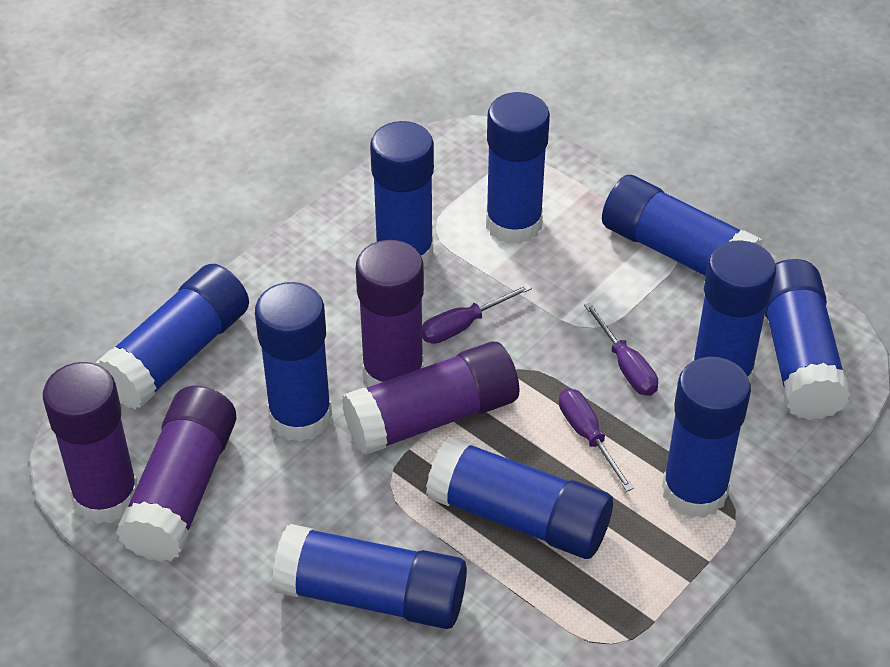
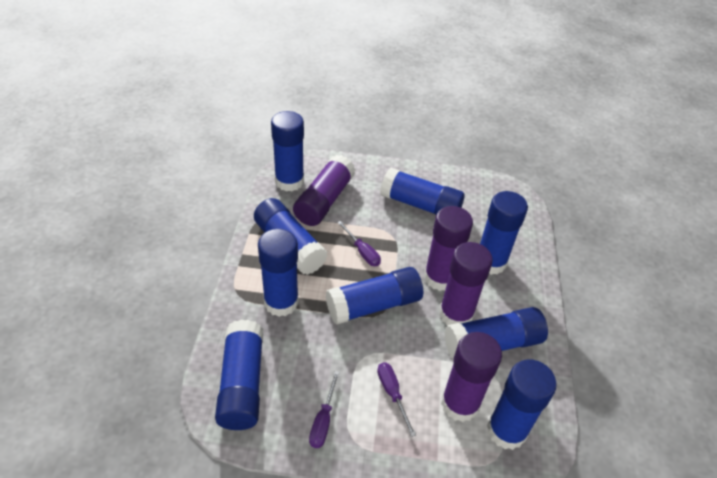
blue glue stick: [95,264,249,410] [255,282,332,442] [272,524,467,629] [370,121,434,267] [426,437,613,559] [486,92,550,244] [602,175,763,276] [662,357,751,518] [692,240,776,384] [765,259,851,420] = 10 -> [215,320,263,430] [254,198,327,275] [258,229,299,317] [271,111,304,192] [326,267,423,325] [380,168,465,215] [445,307,548,360] [480,191,528,275] [487,359,557,450] = 9

